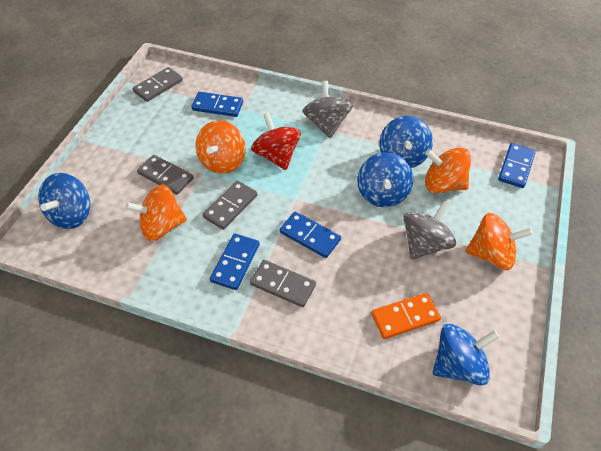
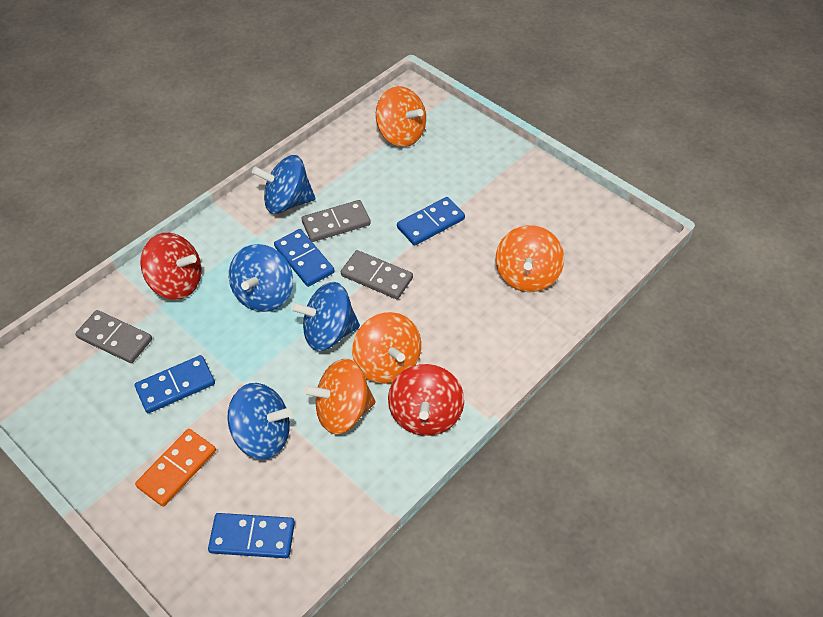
grey domino: [133,67,183,102] [137,155,194,194] [203,181,257,230] [250,260,316,307] = 4 -> [75,310,152,363] [302,200,371,242] [341,250,413,299] = 3
grey spinning top: [303,81,353,138] [403,200,456,259] = 2 -> none = 0
red spinning top: [251,112,301,170] = 1 -> [140,233,201,300] [388,364,464,436] = 2

